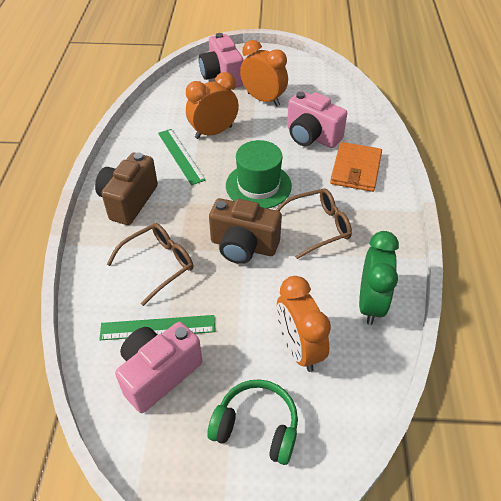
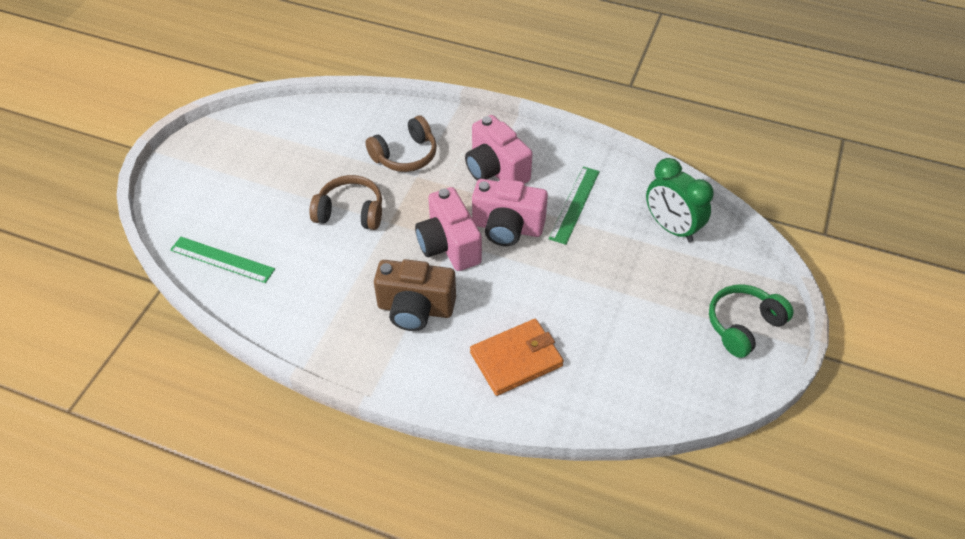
brown camera: [95,153,158,225] [209,198,282,264] = 2 -> [374,259,456,331] = 1
brown glasses: [107,223,193,306] [276,188,352,259] = 2 -> none = 0
brown headphones: none = 0 -> [309,175,382,230] [366,116,437,172] = 2
green hat: [226,140,292,209] = 1 -> none = 0
orange clock: [186,72,239,139] [240,40,288,106] [277,276,331,372] = 3 -> none = 0

